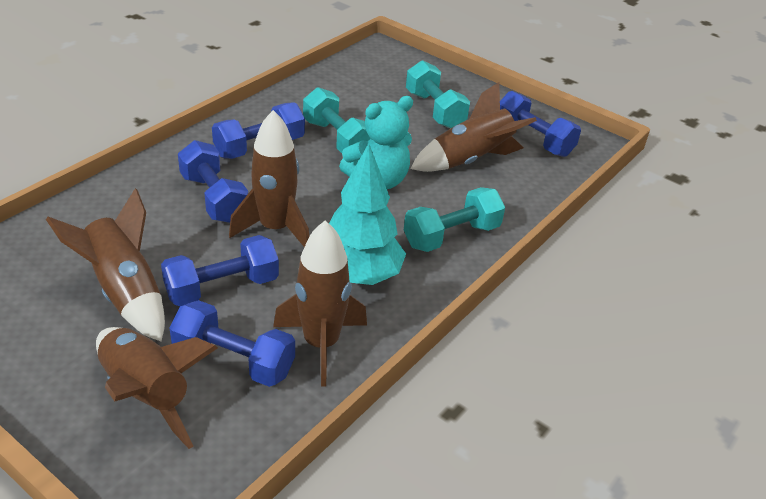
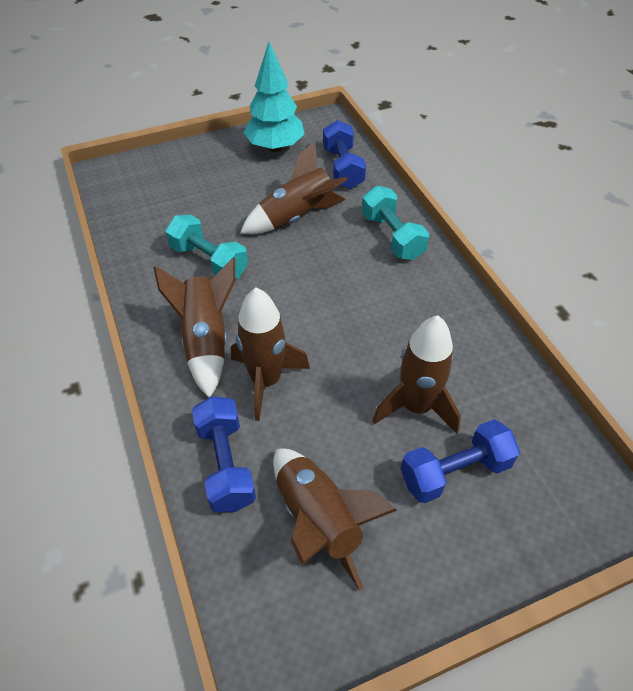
blue dumbbell: [161,235,279,306] [170,300,295,387] [178,140,248,223] [212,102,305,159] [500,91,581,157] = 5 -> [192,396,256,512] [323,120,366,189] [401,419,520,503] = 3
turquoise dumbbell: [303,87,371,153] [404,187,505,252] [406,60,470,128] = 3 -> [165,214,248,279] [362,186,429,260] = 2
turquoise teddy bear: [339,96,413,189] = 1 -> none = 0

